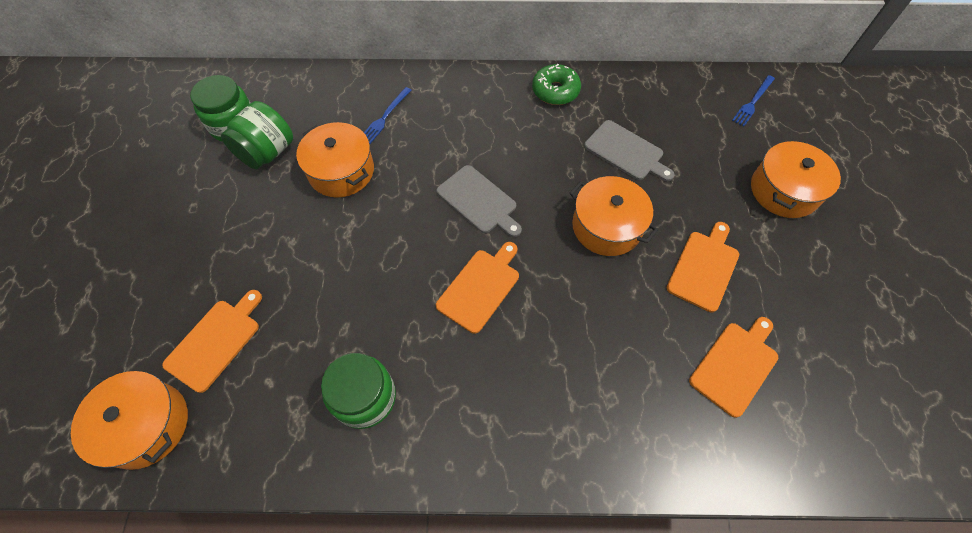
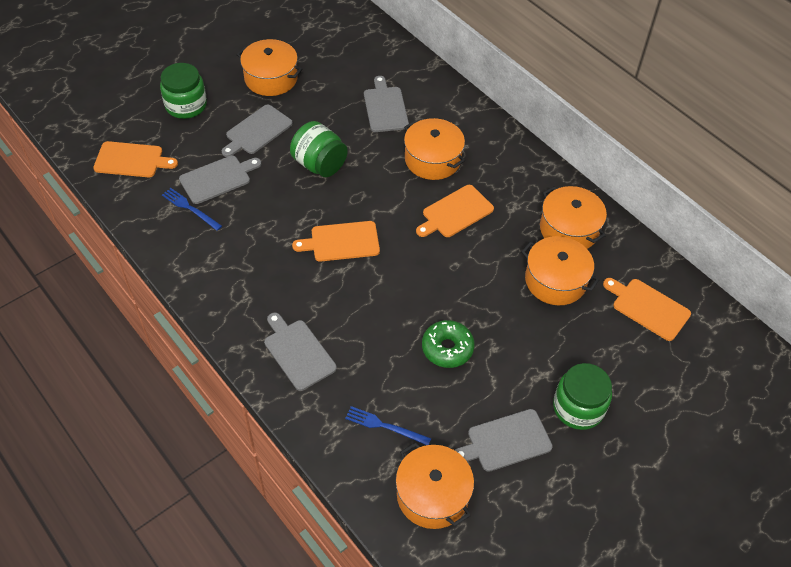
grey cutting board: [436,165,522,237] [584,120,674,181] = 2 -> [179,156,261,204] [222,105,293,157] [264,313,337,391] [364,76,409,132] [455,409,553,472] = 5
orange pot: [71,371,188,470] [296,122,374,198] [569,176,658,256] [751,141,841,218] = 4 -> [237,39,302,96] [396,442,474,529] [404,118,465,180] [521,236,599,305] [540,186,607,249] = 5

